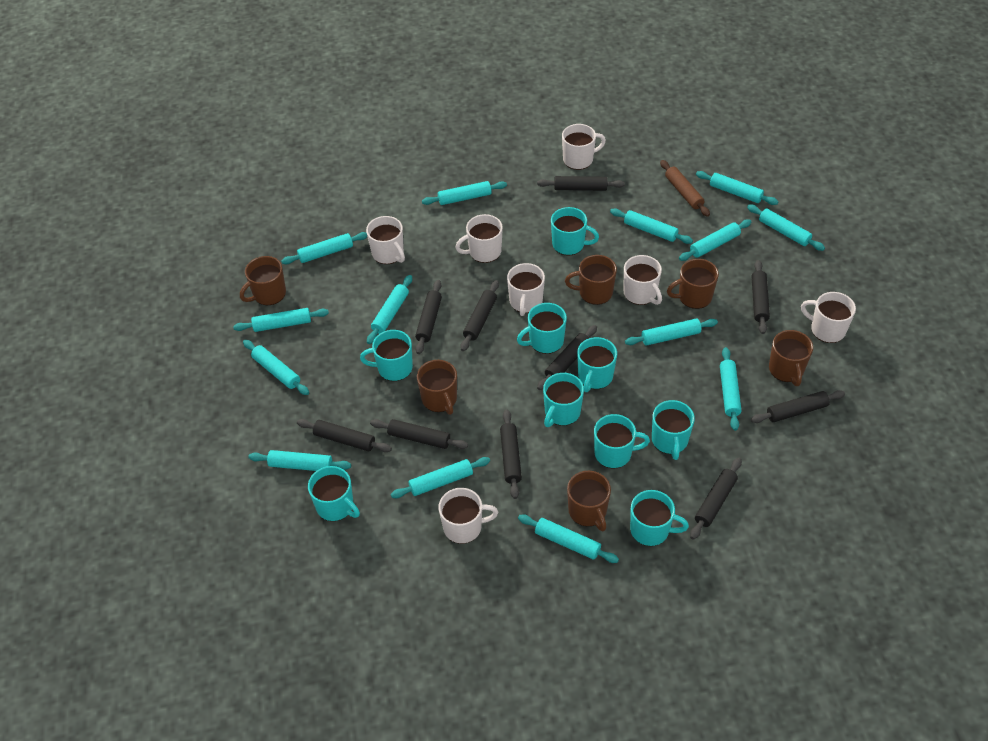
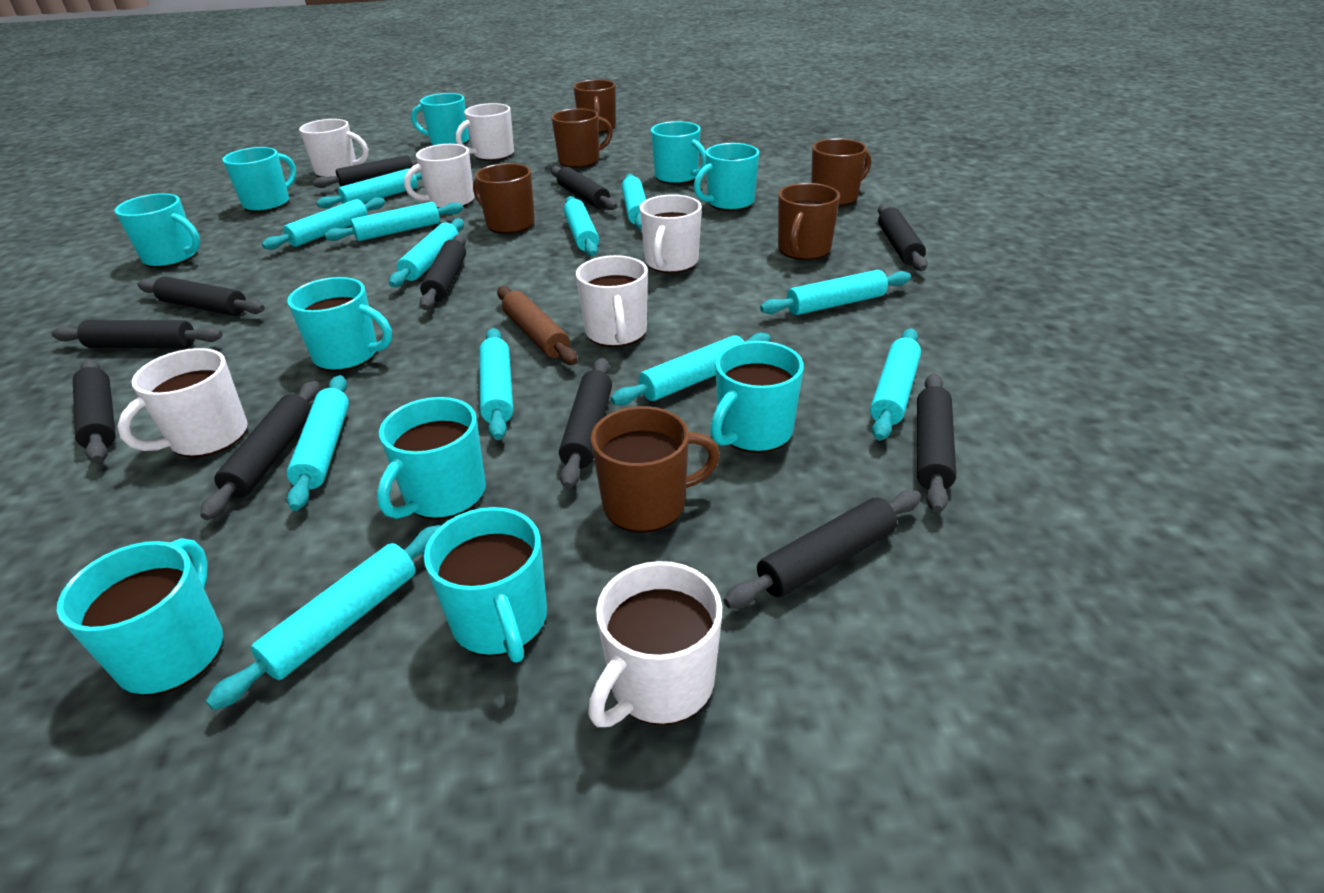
black rolling pin: [297,419,392,452] [370,419,468,449] [415,280,442,354] [460,280,499,351] [500,410,522,499] [537,176,625,191] [537,325,597,390] [690,458,742,540] [751,390,845,423] [752,260,770,334] = 10 -> [51,320,222,349] [73,359,116,463] [138,277,265,316] [200,381,320,520] [313,155,418,188] [420,235,466,310] [551,166,617,210] [559,358,612,489] [724,490,921,609] [878,203,928,271] [917,373,956,513] = 11
turquoise mug: [308,466,360,521] [360,330,413,381] [517,303,567,354] [543,373,584,427] [551,207,599,256] [577,337,617,392] [594,414,650,469] [630,490,689,546] [652,400,695,460] = 9 -> [57,539,223,696] [115,193,201,268] [222,147,296,212] [287,277,392,371] [377,397,486,520] [411,93,469,145] [424,507,547,663] [651,121,706,184] [694,143,759,211] [710,341,804,453] = 10
turquoise rolling pin: [233,308,329,332] [243,340,309,395] [249,450,351,471] [281,232,367,264] [367,275,412,344] [391,457,490,498] [422,181,507,205] [518,514,619,563] [610,208,693,244] [625,318,718,346] [679,219,751,261] [696,171,779,205] [720,347,742,431] [747,204,825,251] = 14 -> [206,525,441,710] [262,197,385,250] [287,375,349,511] [316,168,422,208] [324,202,463,241] [389,219,464,287] [479,328,513,440] [564,196,599,256] [611,333,771,406] [622,174,646,229] [760,270,911,315] [870,329,921,441] = 12

